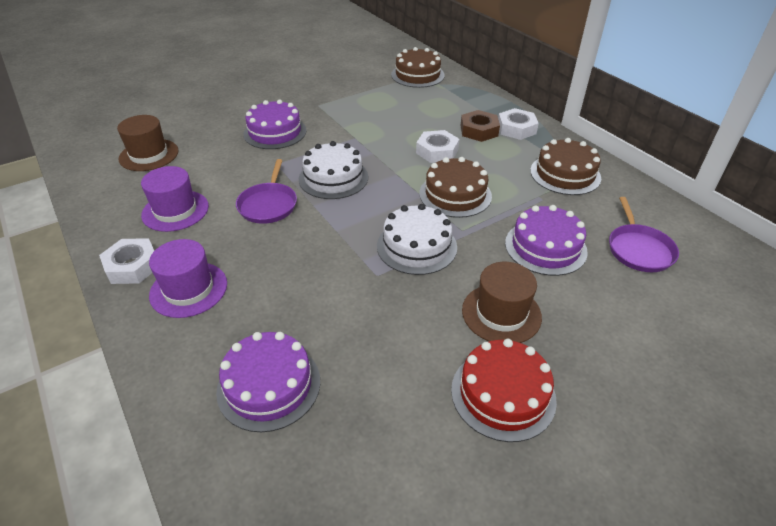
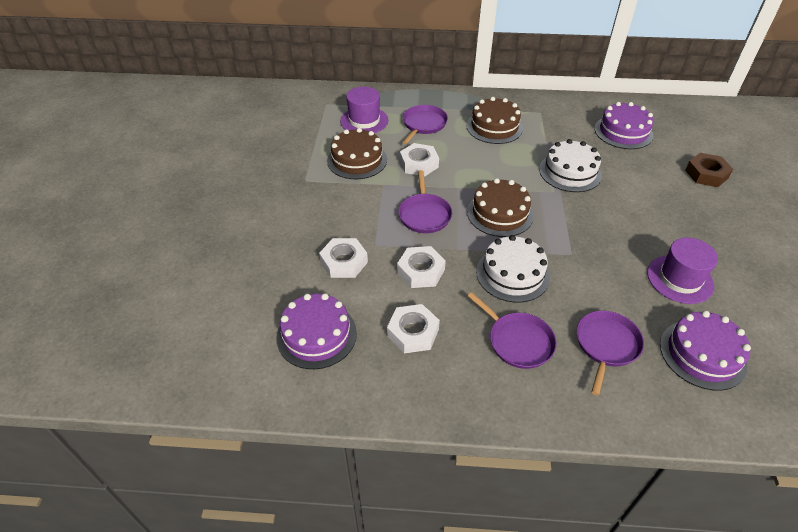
brown hat: [117,115,179,171] [462,262,542,343] = 2 -> none = 0
purple pan: [236,159,297,224] [609,197,679,272] = 2 -> [398,170,452,233] [402,105,448,144] [468,292,557,369] [577,311,644,396] = 4
red cake: [451,339,557,442] = 1 -> none = 0
white nut: [99,238,154,284] [416,130,459,163] [498,108,539,140] = 3 -> [319,238,368,278] [387,304,440,354] [397,246,446,288] [400,143,439,177] = 4

